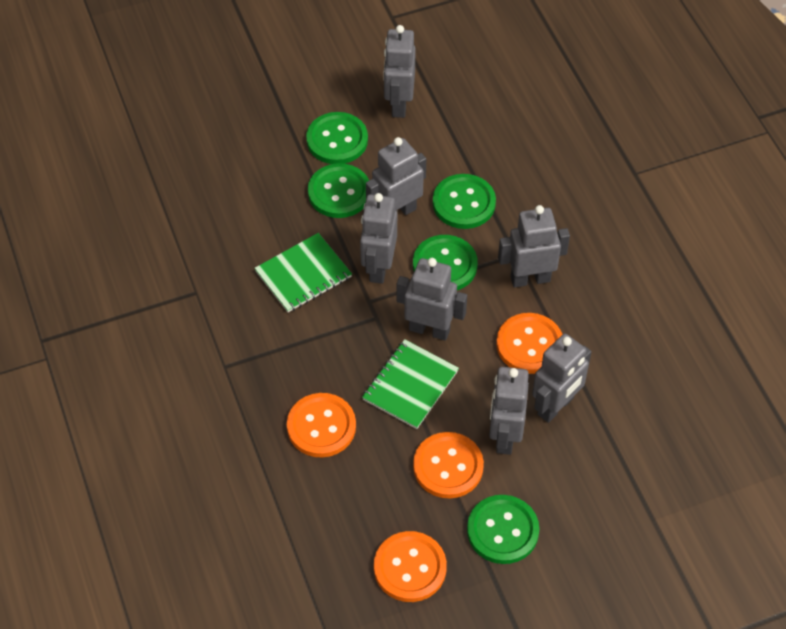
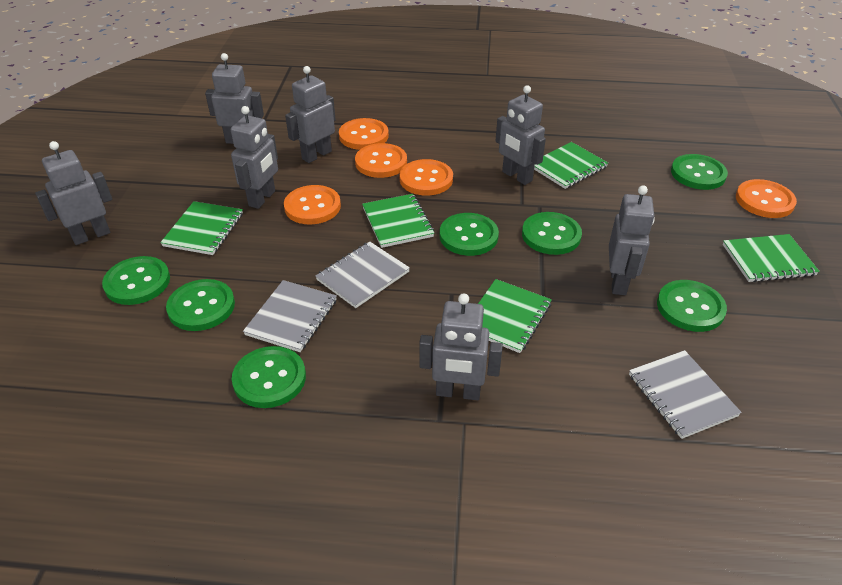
green button: [306,112,368,164] [308,163,369,218] [413,235,478,290] [433,174,496,229] [467,495,539,564] = 5 -> [102,256,170,305] [166,279,235,331] [232,346,306,408] [440,213,499,256] [522,212,582,255] [657,280,727,332] [671,154,728,190] = 7
green notebook: [254,233,352,312] [362,339,459,429] = 2 -> [160,201,243,255] [362,194,434,248] [478,279,552,353] [534,142,608,189] [723,234,820,282] = 5
grey notebook: none = 0 -> [243,280,337,352] [316,241,410,308] [629,350,742,439] = 3
orange button: [287,393,356,457] [374,531,447,602] [413,432,484,498] [496,313,562,374] = 4 -> [284,185,341,224] [339,118,389,150] [355,143,407,178] [400,159,453,196] [736,179,797,218] = 5

